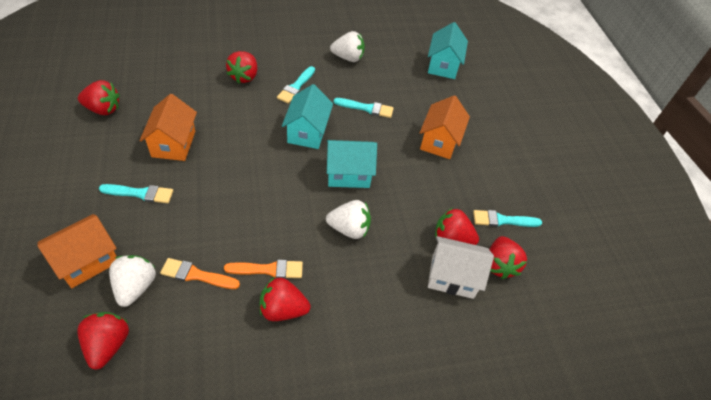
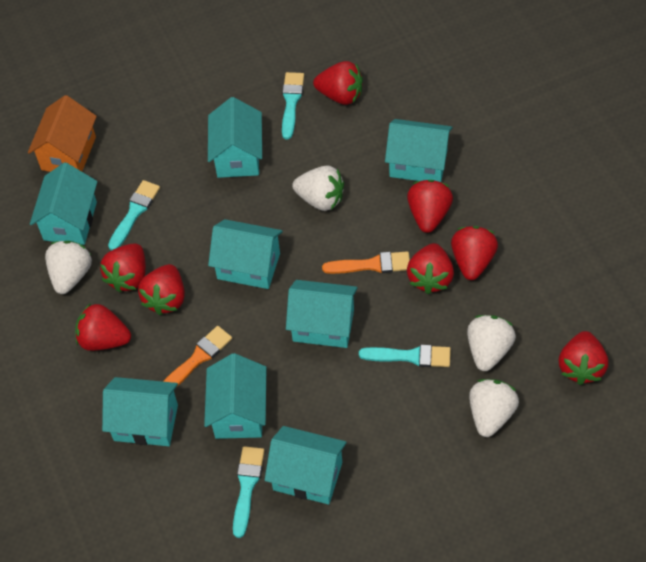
orange house: [37,214,117,288] [140,94,197,161] [420,95,470,159] = 3 -> [28,95,97,172] = 1
red strawberry: [77,312,129,370] [78,80,120,115] [226,51,257,83] [260,277,311,321] [435,208,479,245] [489,236,527,279] = 6 -> [75,303,131,351] [100,243,146,292] [138,264,185,315] [313,61,363,105] [407,180,453,233] [407,243,454,294] [451,226,498,280] [559,331,608,385] = 8
turquoise house: [282,84,333,149] [327,140,377,188] [428,22,468,79] = 3 -> [30,162,97,245] [102,377,178,446] [204,353,267,439] [208,97,262,178] [208,219,283,289] [265,426,347,505] [286,280,358,348] [385,119,452,182] = 8
white house: [428,236,494,299] = 1 -> none = 0
white strawberry: [109,255,156,307] [326,200,371,239] [330,31,365,62] = 3 -> [45,241,92,294] [292,166,344,211] [467,315,516,371] [469,379,519,437] = 4

